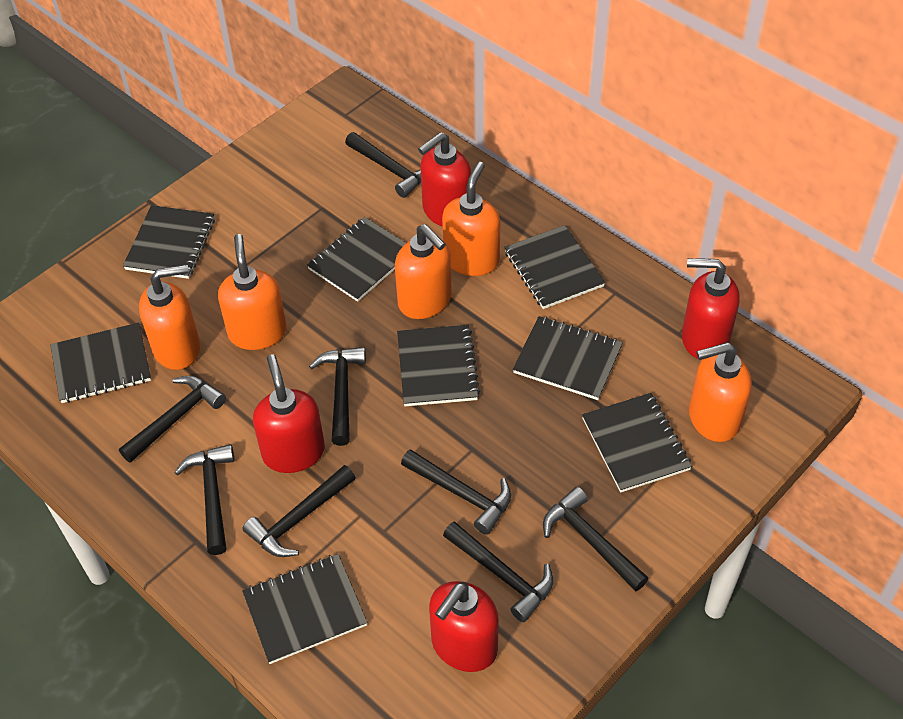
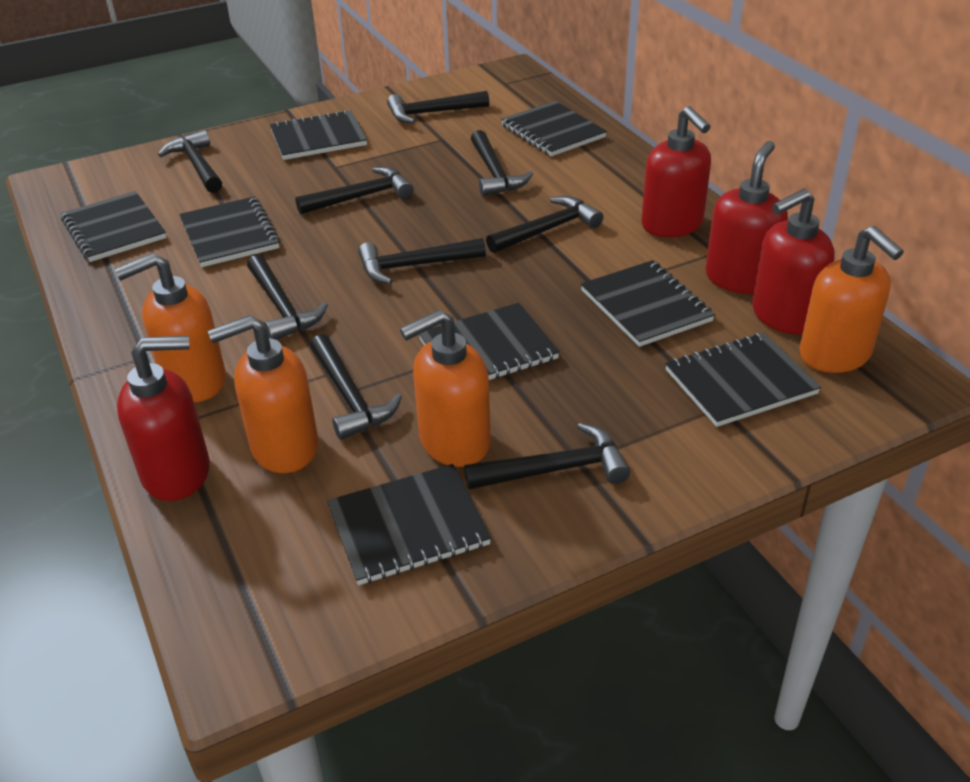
black hammer: [119,376,226,463] [174,444,234,555] [243,465,355,557] [309,347,366,446] [345,132,421,198] [401,449,511,535] [443,521,553,622] [543,487,649,592] = 8 -> [158,130,222,193] [247,255,328,340] [295,167,414,214] [310,334,402,440] [358,238,486,284] [387,91,489,123] [464,423,630,490] [471,130,533,196] [486,196,603,253] = 9
orange soap dispenser: [139,264,200,370] [218,234,287,350] [395,224,452,319] [442,162,500,276] [689,342,752,442] = 5 -> [114,253,226,402] [208,315,318,473] [400,309,491,467] [800,226,904,373] = 4

